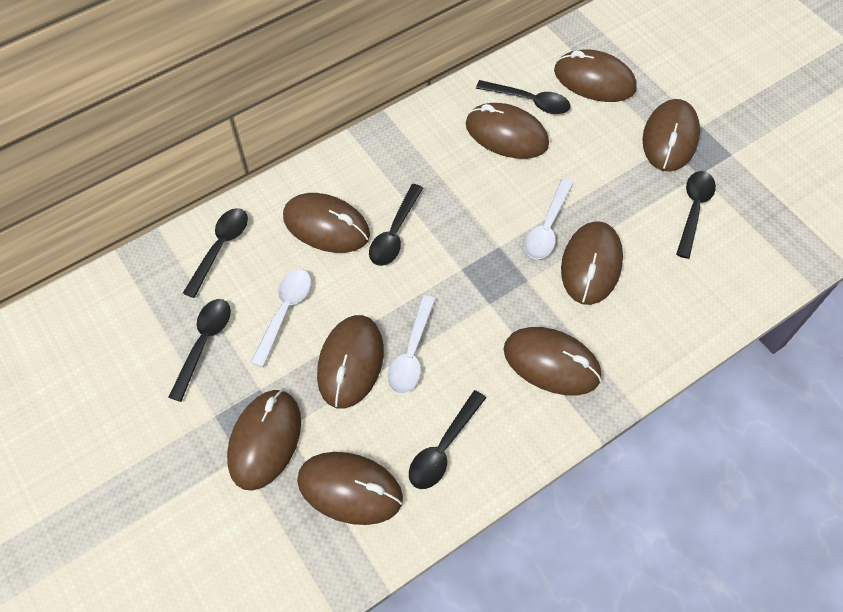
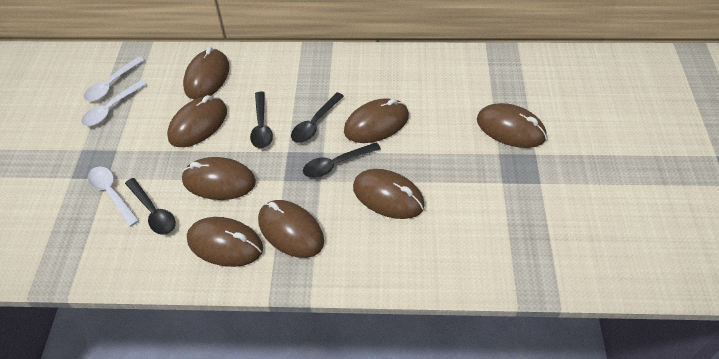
black spoon: [168,299,231,402] [183,208,248,298] [369,184,423,266] [409,390,486,489] [476,80,570,114] [676,171,716,259] = 6 -> [125,178,176,235] [250,91,273,148] [291,92,344,143] [303,142,381,178] = 4
brown mouse: [227,390,301,491] [283,193,370,253] [297,452,403,525] [317,315,384,409] [466,103,549,159] [504,327,602,395] [554,49,637,102] [561,221,623,305] [643,99,700,172] = 9 -> [167,95,227,147] [182,157,256,200] [183,47,230,100] [187,217,263,267] [258,200,324,258] [344,98,409,143] [353,169,425,219] [477,103,547,148] = 8

